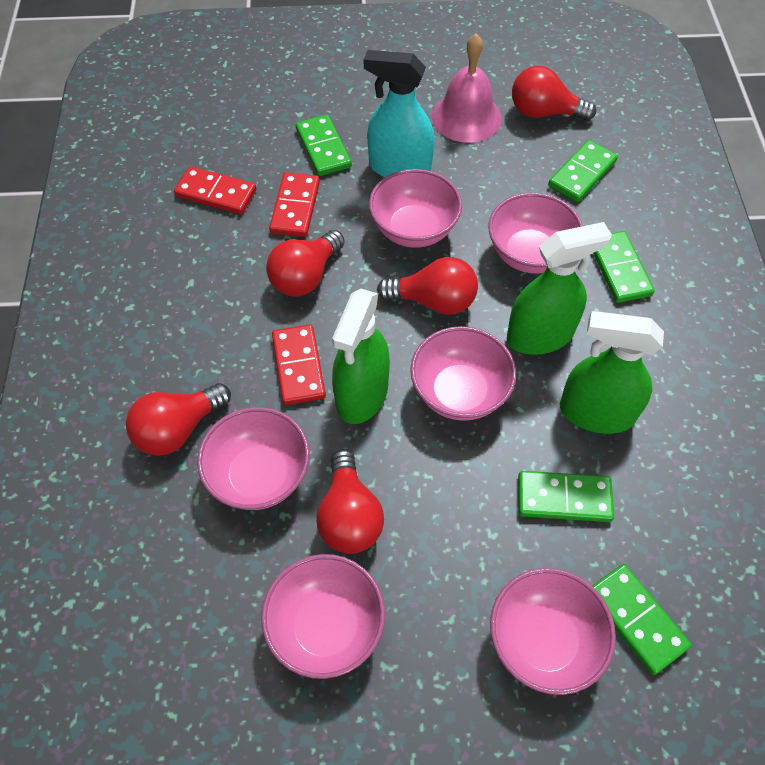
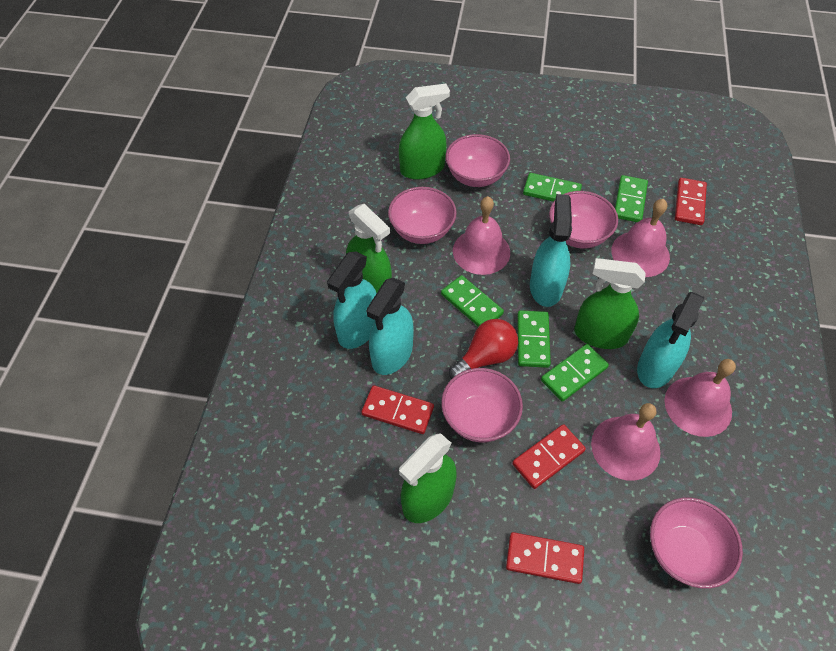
green spray bottle: [332,289,390,424] [507,222,612,355] [560,311,664,434] = 3 -> [346,204,392,293] [399,84,450,180] [399,433,457,523] [574,258,646,349] = 4
pink bell: [432,34,502,143] = 1 -> [453,196,510,275] [591,403,661,481] [611,199,670,277] [665,359,736,437] = 4
pink bowl: [197,407,310,510] [261,554,385,679] [369,169,462,248] [410,326,516,421] [488,193,583,273] [490,568,616,695] = 6 -> [388,187,457,244] [441,368,523,442] [446,134,510,187] [549,191,618,248] [650,498,743,588] = 5
red domino: [174,166,256,214] [269,172,320,237] [272,324,326,405] = 3 -> [361,385,434,434] [506,532,584,584] [512,424,586,489] [675,178,707,225] = 4
red light bulb: [126,383,231,456] [266,230,345,297] [316,450,384,554] [377,257,478,315] [512,66,596,121] = 5 -> [449,319,518,379] = 1
turquoise spray bottle: [364,50,434,178] = 1 -> [327,252,377,349] [366,278,414,375] [530,194,572,307] [637,292,704,388] = 4

